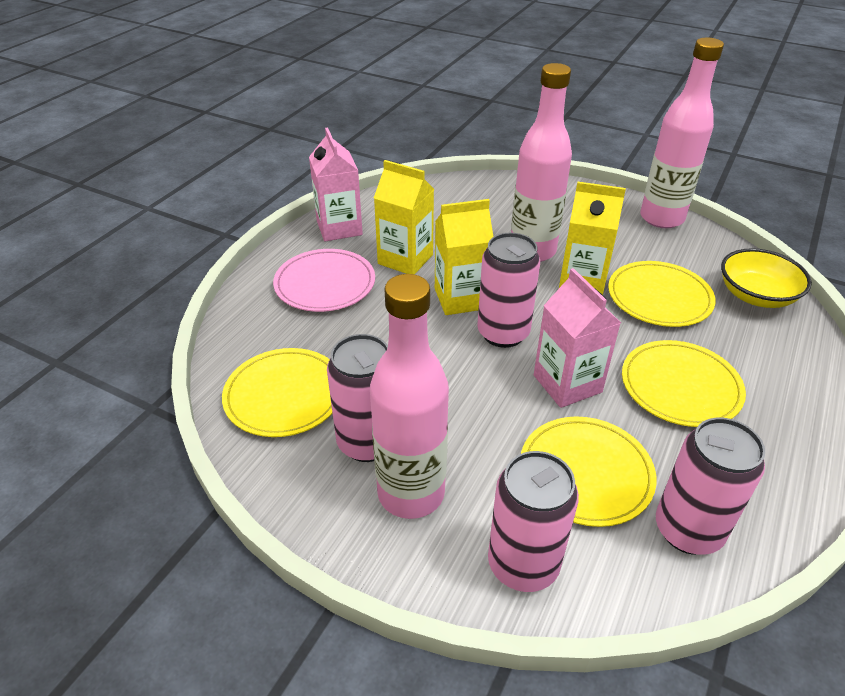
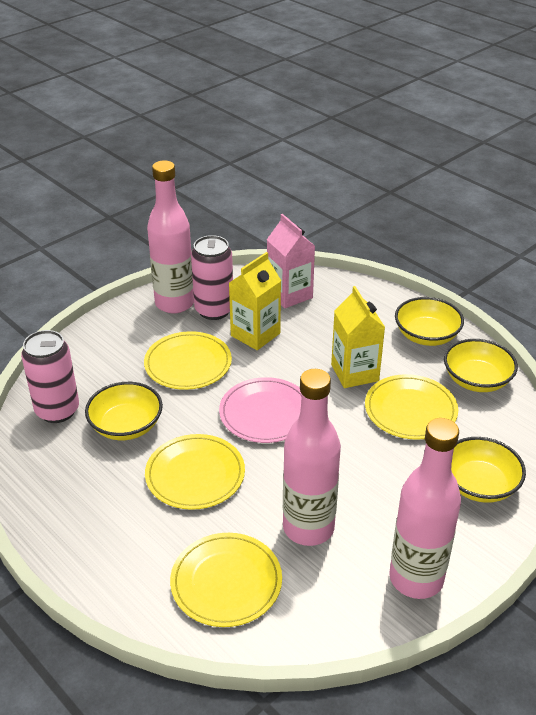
pink can: [327,334,388,462] [477,233,540,348] [488,451,579,592] [656,418,765,555] = 4 -> [21,330,79,423] [191,235,233,320] = 2
pink carton: [309,128,363,241] [534,268,621,408] = 2 -> [267,214,315,308] = 1
yellow bowl: [721,248,812,308] = 1 -> [85,382,163,440] [395,297,464,346] [444,339,518,392] [451,437,526,503] = 4
yellow carton: [374,160,434,274] [435,199,493,315] [559,182,626,295] = 3 -> [229,252,281,350] [331,286,385,388] = 2

